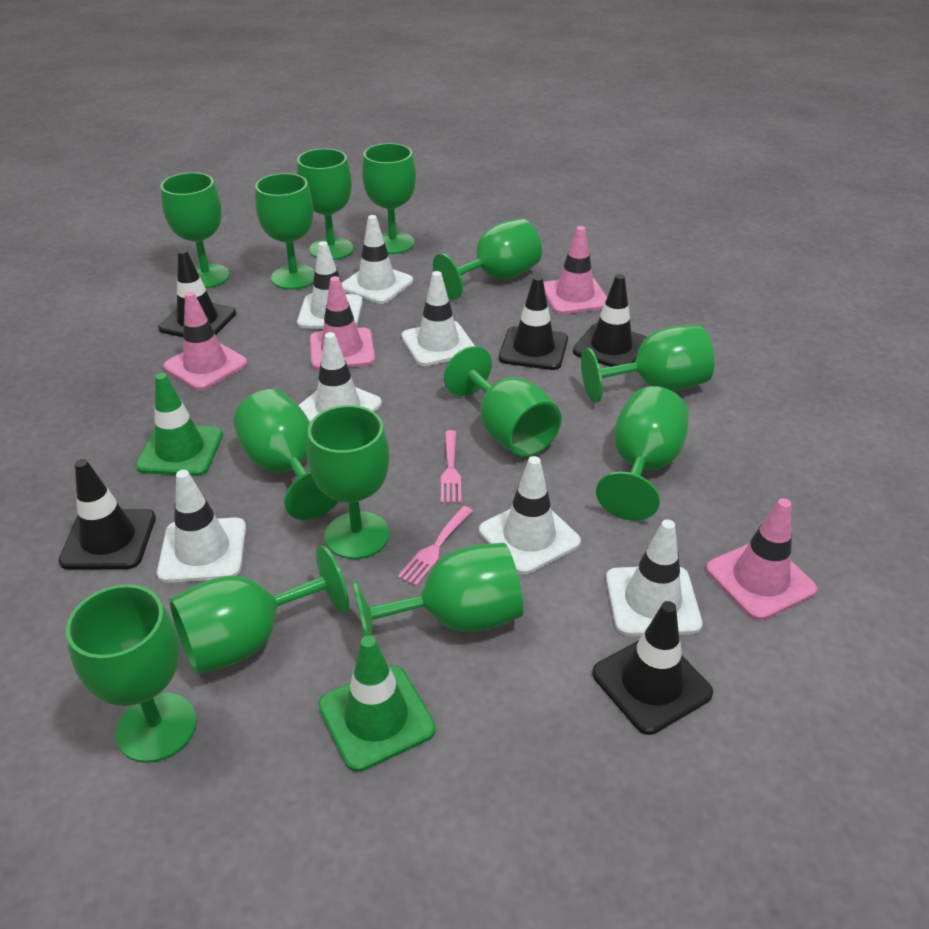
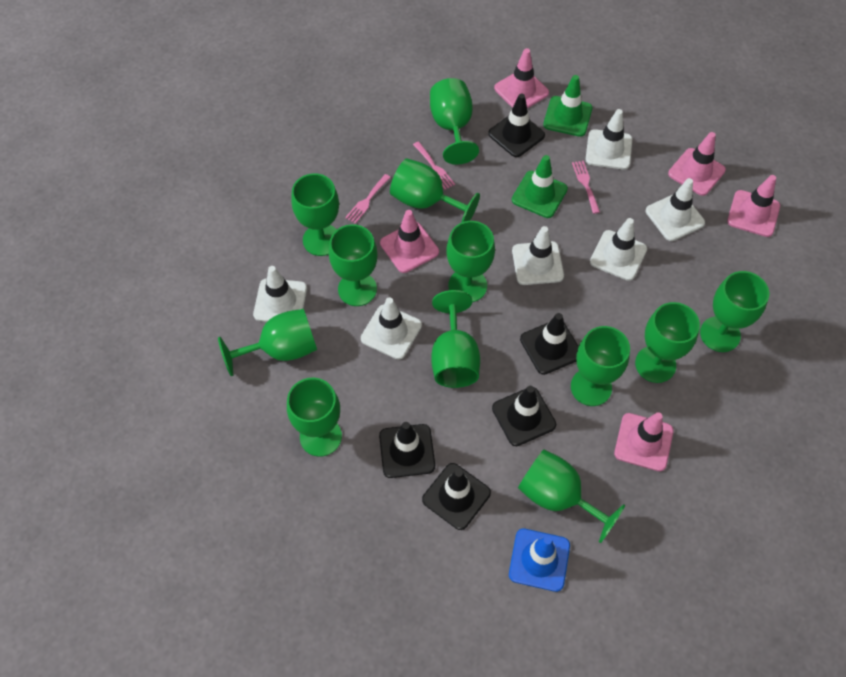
blue traffic cone: none = 0 -> [509,529,570,592] = 1
green goblet: [66,584,197,763] [161,172,230,288] [169,546,349,674] [233,389,339,520] [255,173,315,290] [297,148,353,260] [307,405,389,559] [352,543,523,637] [362,143,416,254] [433,218,542,300] [444,346,561,457] [581,325,715,403] [596,386,689,521] = 13 -> [218,309,317,376] [287,378,342,457] [291,173,339,256] [329,224,378,306] [390,158,480,223] [430,78,479,165] [431,290,480,388] [446,221,495,302] [518,449,625,543] [571,326,630,406] [635,302,700,383] [700,271,769,352] = 12
pink fork: [398,506,473,586] [441,430,461,503] = 2 -> [345,174,391,224] [413,141,455,190] [572,160,600,214] = 3
pink traffic cone: [163,291,248,391] [310,276,375,370] [543,226,607,314] [706,498,817,621] = 4 -> [380,210,439,273] [494,48,549,108] [614,412,674,471] [668,132,726,196] [727,175,780,237] = 5
white traffic cone: [157,470,246,583] [297,241,363,329] [298,332,382,423] [342,215,413,304] [401,271,475,366] [479,456,581,575] [606,520,702,636] = 7 -> [253,266,307,322] [361,297,422,360] [512,226,564,285] [586,109,632,170] [590,218,647,281] [646,178,705,241] = 6

